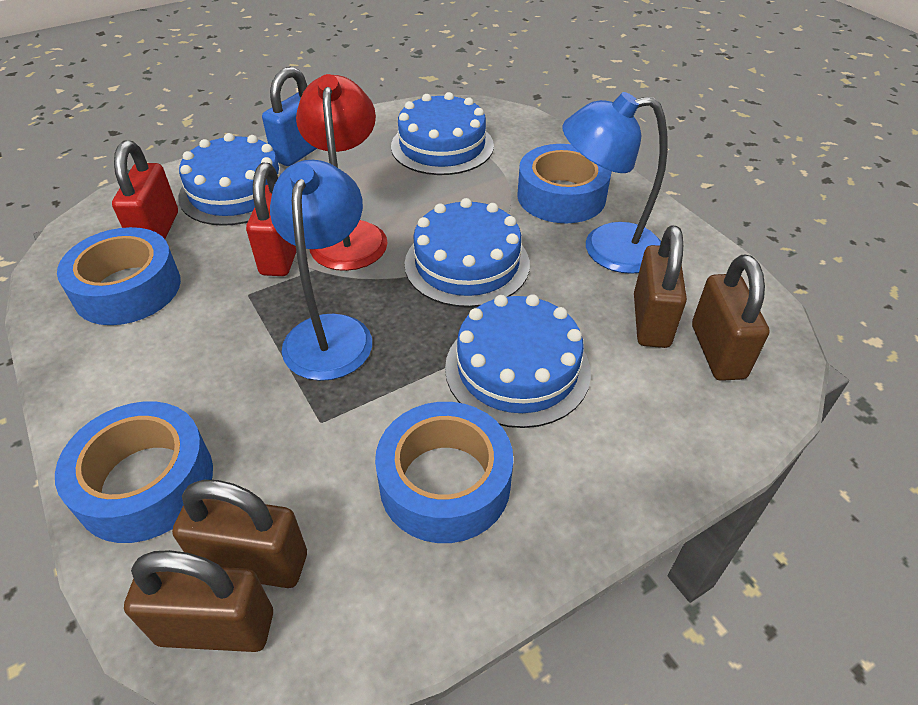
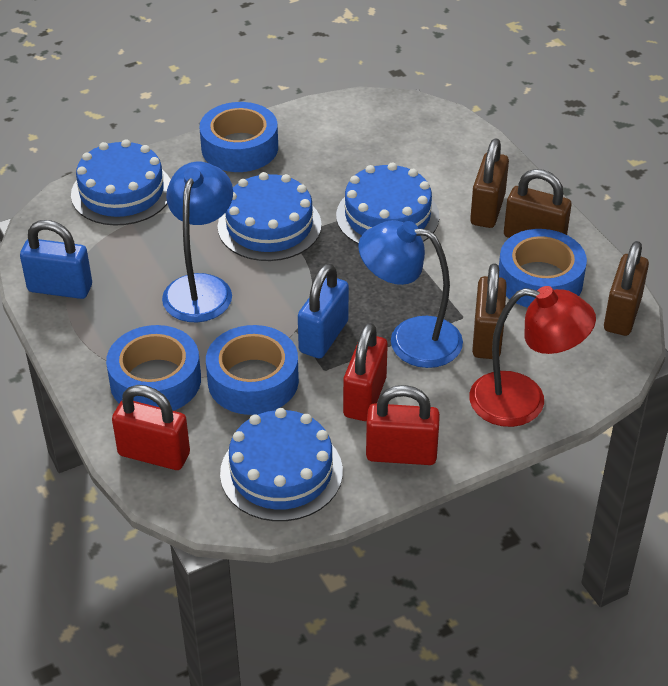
blue padlock: [262,67,317,166] = 1 -> [20,220,92,299] [298,263,349,359] = 2
red padlock: [112,140,178,239] [246,163,296,276] = 2 -> [112,385,190,470] [343,323,388,421] [366,385,440,465] = 3

